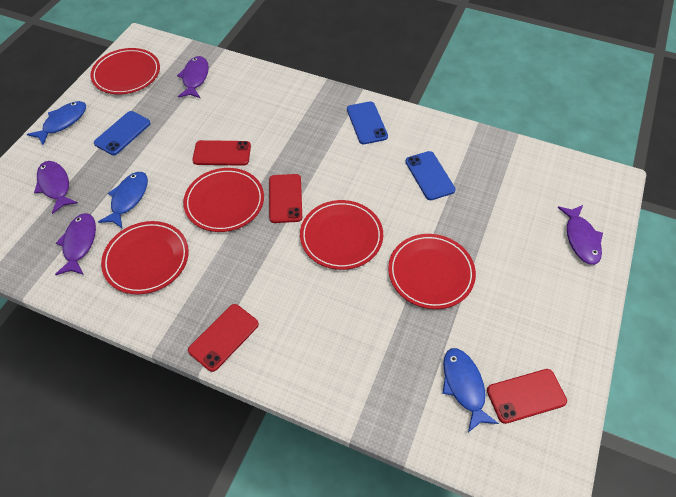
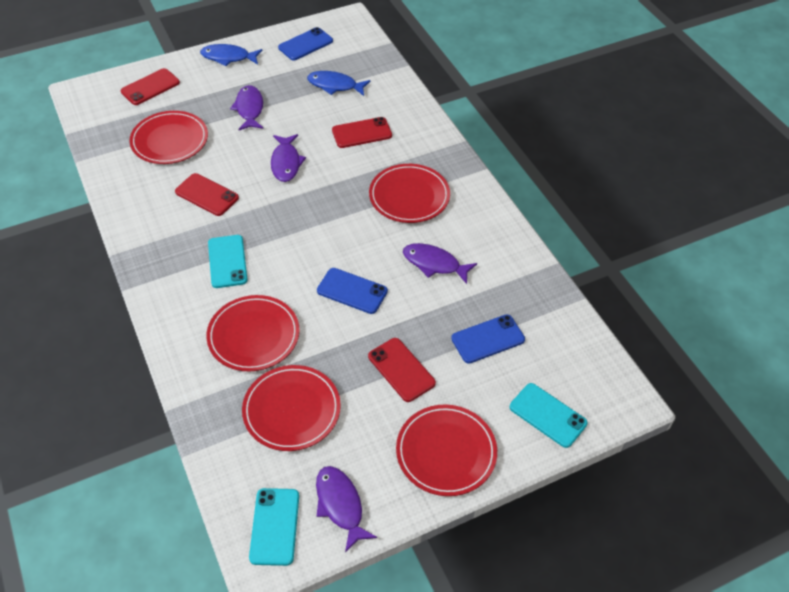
blue fish: [27,101,86,145] [98,172,148,228] [442,348,499,432] = 3 -> [200,44,263,66] [307,71,371,96] = 2
turquoise phone: none = 0 -> [208,235,248,288] [249,488,299,566] [510,383,588,448] = 3

